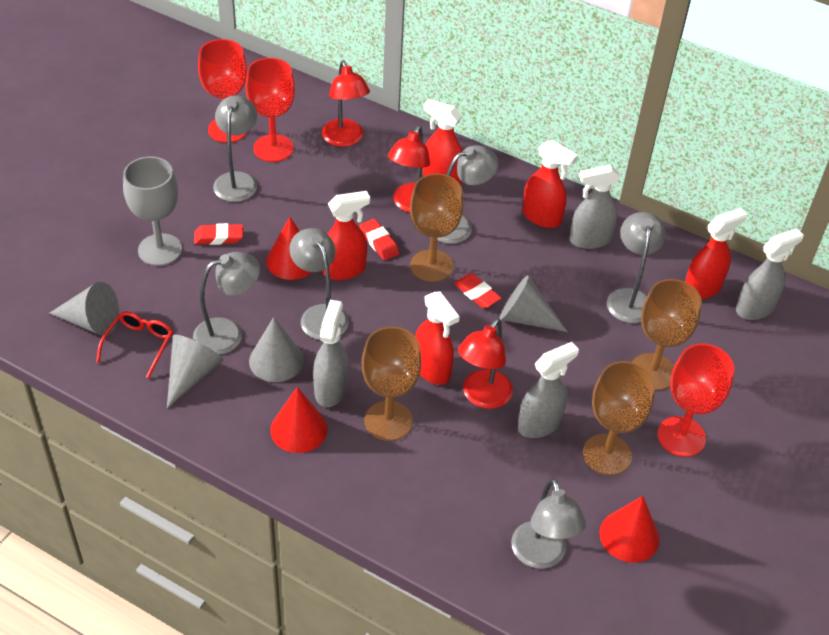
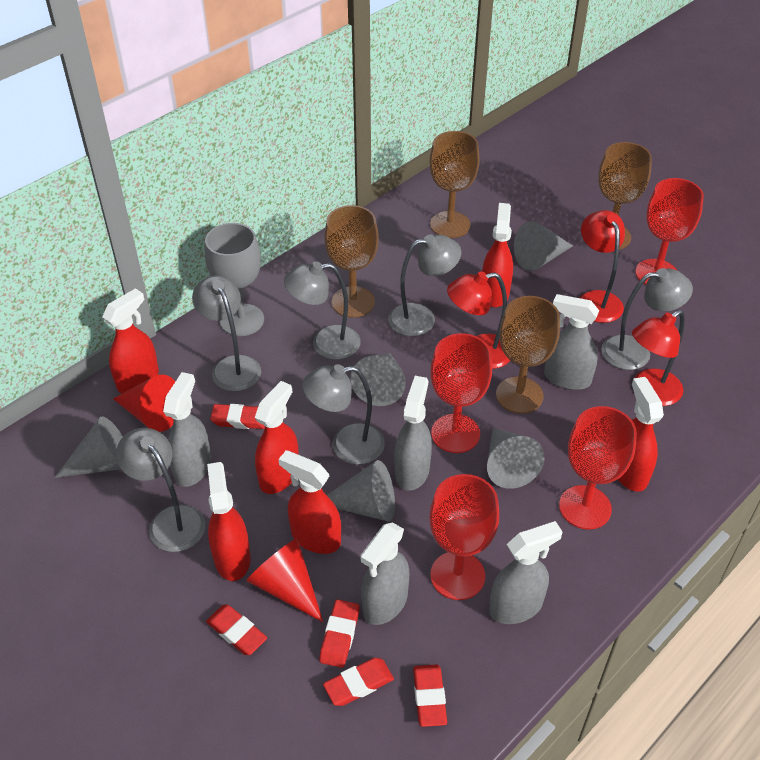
grey cone: [49,282,119,336] [167,335,223,408] [249,317,304,382] [499,275,568,332] = 4 -> [54,416,123,478] [327,460,395,521] [350,353,406,406] [487,428,544,489] [514,221,573,271] = 5
grey spray bottle: [313,300,348,407] [518,342,579,438] [570,165,620,249] [736,228,804,320] = 4 -> [163,372,211,487] [360,522,409,625] [394,376,432,491] [489,521,563,624] [544,294,599,390] = 5
red cone: [266,217,311,280] [270,387,328,453] [599,496,659,563] = 3 -> [113,375,175,432] [246,538,323,622] = 2
red eraser: [194,223,243,245] [359,219,400,261] [454,273,502,309] = 3 -> [206,605,267,655] [210,404,265,429] [319,600,360,668] [323,658,394,706] [413,665,447,727] = 5
red glasses: [96,311,173,378] = 1 -> none = 0
red goblet: [198,39,247,143] [246,58,295,162] [657,344,734,457] = 3 -> [429,474,499,600] [431,333,492,453] [559,406,637,530] [635,178,704,285] = 4
red spray bottle: [322,191,370,280] [415,292,460,385] [423,99,463,185] [522,140,578,228] [685,208,747,299] = 5 -> [102,288,159,394] [207,462,251,581] [255,381,299,494] [278,450,341,554] [482,203,513,307] [618,377,664,492] = 6

